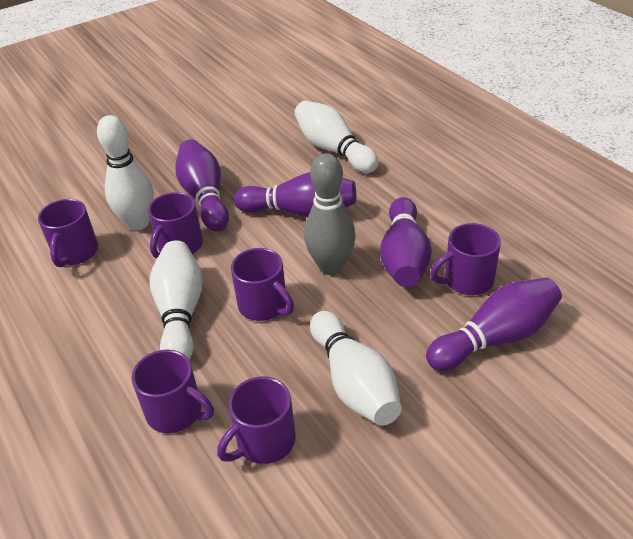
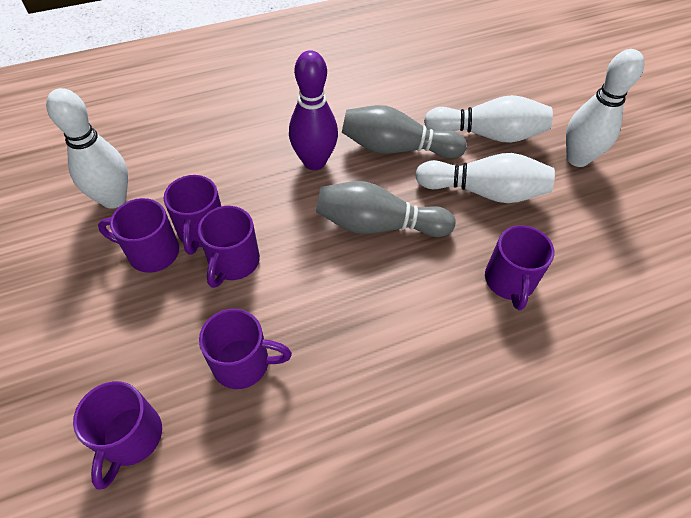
grey bowling pin: [304,153,355,275] = 1 -> [316,181,456,237] [342,105,467,159] = 2
purple bowling pin: [175,140,229,231] [234,172,356,217] [380,197,432,287] [426,278,562,371] = 4 -> [289,50,338,170] = 1

